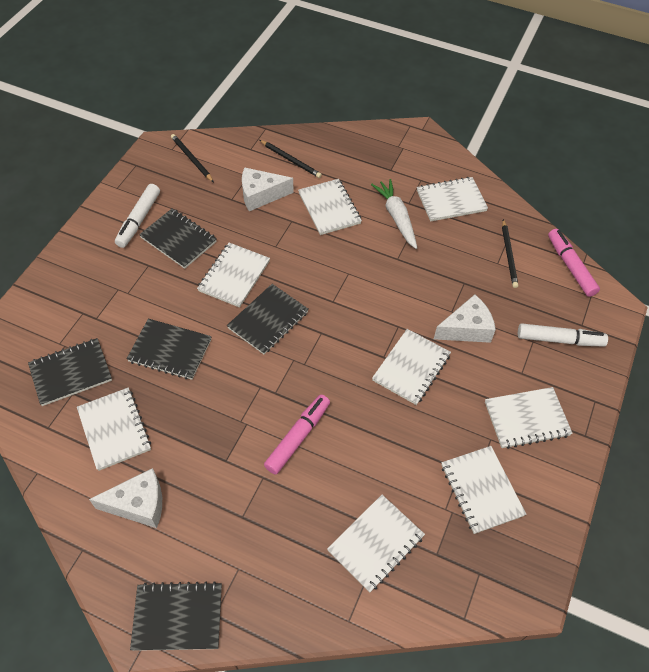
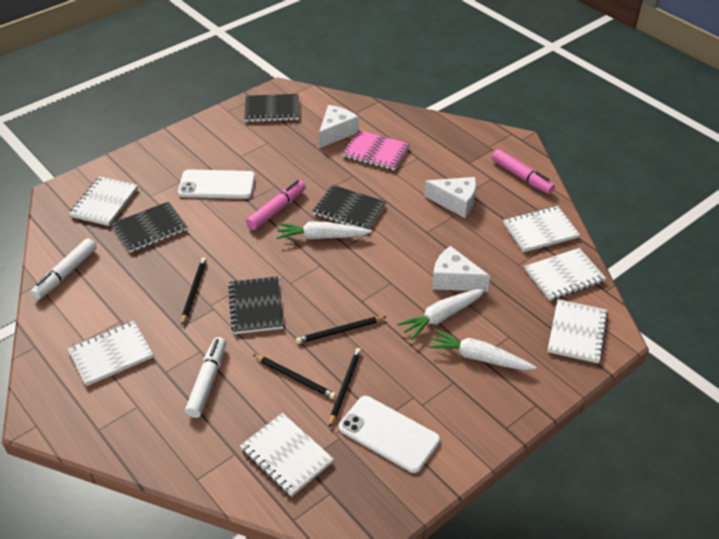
black notebook: [28,338,112,406] [127,319,212,380] [130,581,222,651] [139,209,217,269] [227,284,309,354] = 5 -> [112,201,187,253] [228,276,284,334] [244,94,299,122] [312,185,386,229] = 4
black pencil: [171,134,214,182] [260,140,322,178] [502,219,518,288] = 3 -> [181,257,207,326] [253,354,336,399] [296,316,386,344] [329,348,362,428] = 4
pink notebook: none = 0 -> [342,130,410,171] = 1
white carrot: [371,179,417,249] = 1 -> [276,222,372,239] [397,287,486,340] [428,329,536,370] = 3
white notebook: [77,388,151,471] [197,243,270,308] [298,179,362,235] [327,495,425,593] [372,329,451,405] [417,177,488,222] [441,446,526,534] [485,387,573,449] = 8 -> [67,321,153,386] [69,176,138,226] [240,413,334,497] [503,206,580,252] [525,248,606,301] [548,299,608,363] = 6
white phone: none = 0 -> [178,169,255,199] [339,396,440,473] = 2

